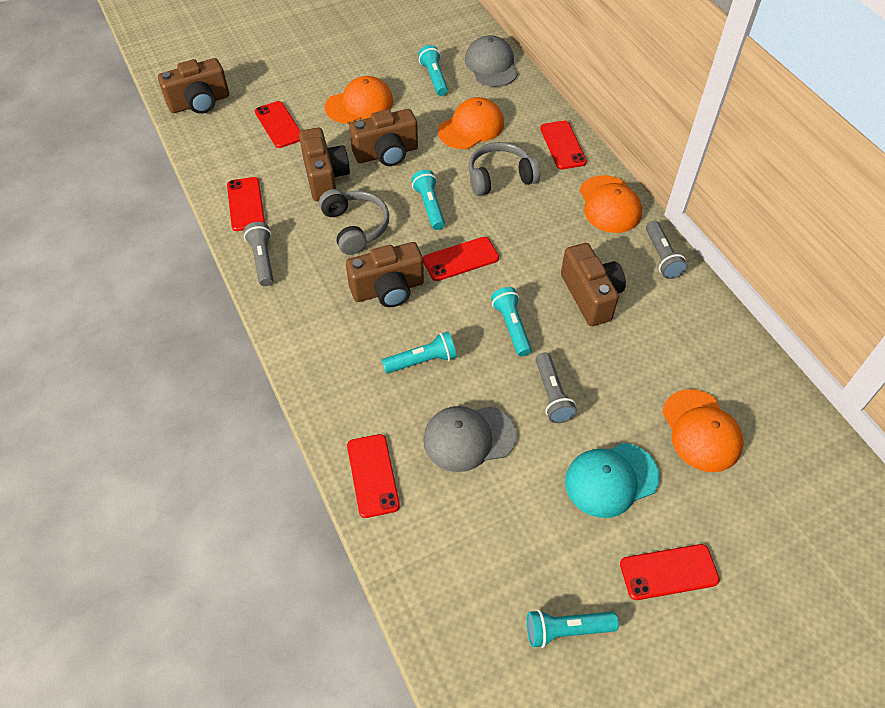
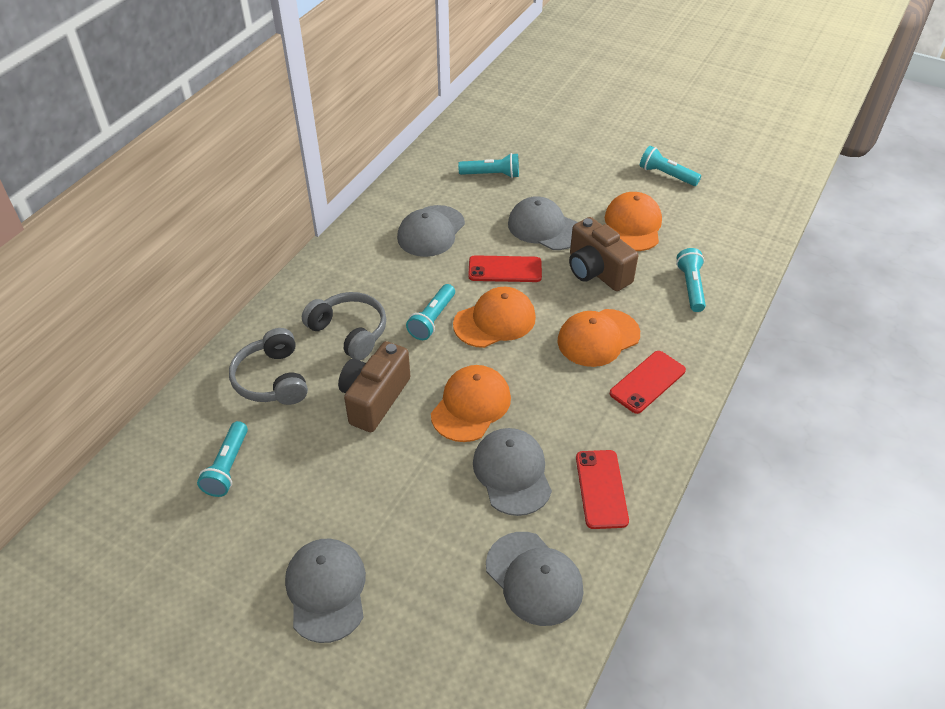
brown camera: [158,58,229,114] [299,128,350,201] [346,242,424,307] [349,109,418,166] [561,243,626,326] = 5 -> [338,341,410,432] [569,217,638,291] = 2
grey cap: [423,406,517,472] [465,35,518,87] = 2 -> [285,539,366,643] [397,205,465,257] [473,428,552,516] [486,532,584,626] [508,196,578,250] = 5
grey flashlight: [244,222,273,286] [536,353,577,423] [646,221,687,279] = 3 -> none = 0
red phone: [227,177,265,231] [255,101,301,148] [347,434,400,518] [423,237,499,281] [540,121,587,169] [620,544,720,600] = 6 -> [468,255,542,282] [576,450,629,529] [610,351,686,414] = 3
turquoise cap: [565,443,660,518] = 1 -> none = 0

